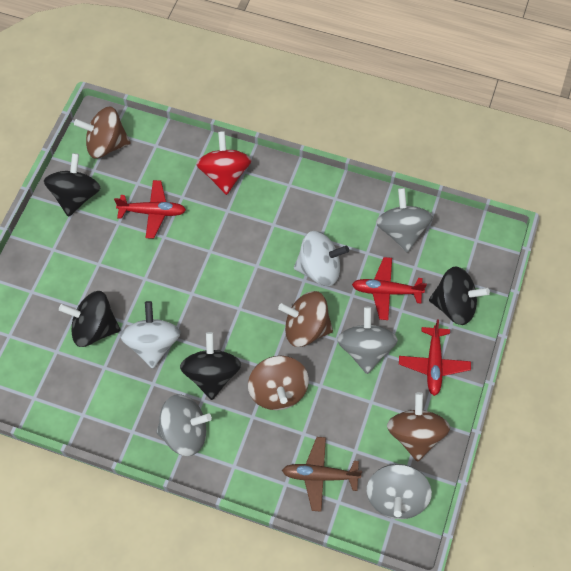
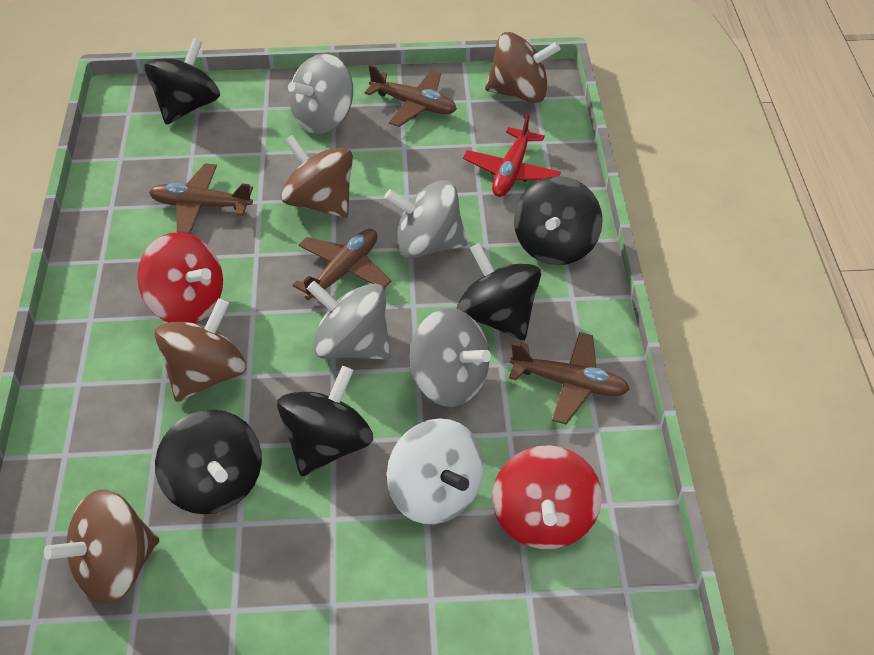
black spinning top: [44,153,100,217] [59,291,120,347] [180,332,241,400] [429,266,490,325] = 4 -> [145,38,220,125] [155,410,262,514] [277,366,373,476] [457,243,541,340] [514,176,603,265] = 5
brown plane: [282,437,362,512] = 1 -> [149,163,253,234] [293,229,391,300] [365,65,457,127] [509,332,630,424] = 4
red plane: [114,180,186,239] [352,257,427,320] [399,319,471,396] = 3 -> [463,113,561,197] = 1
red spinning top: [196,131,251,195] = 1 -> [137,232,223,323] [492,445,602,549] = 2
white spinning top: [120,301,181,368] [294,231,349,286] = 2 -> [387,418,484,524] = 1

